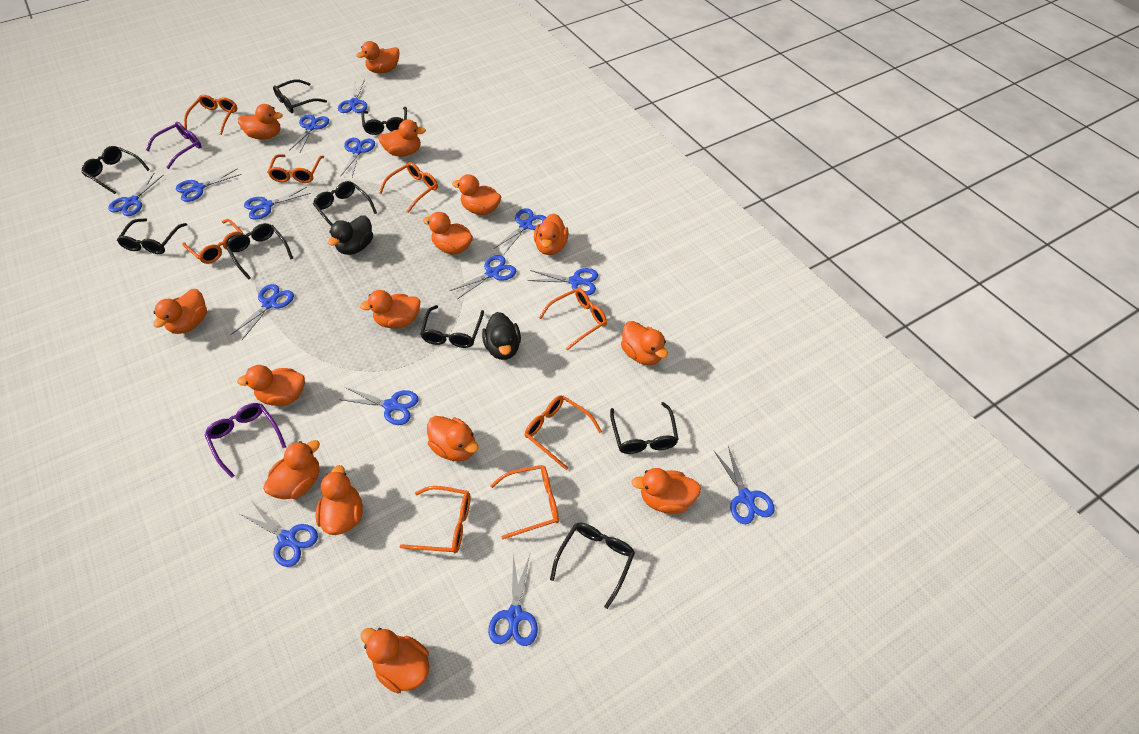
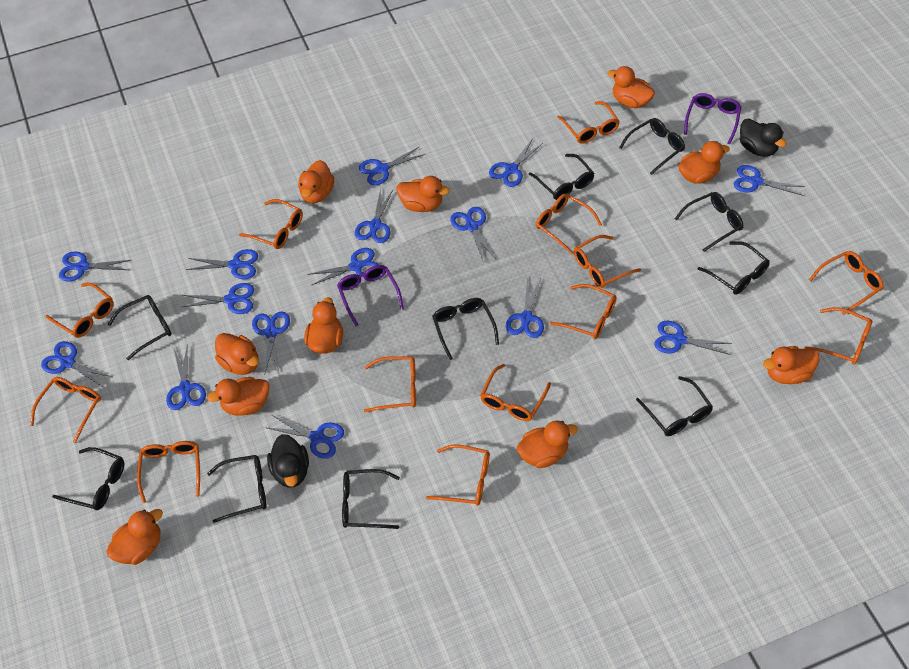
black glasses: [82,146,150,194] [117,218,187,254] [226,223,293,280] [273,79,327,113] [313,181,377,226] [361,107,407,135] [420,305,484,348] [550,523,635,609] [610,402,679,454] = 9 -> [52,447,124,510] [108,295,171,360] [207,455,266,523] [342,469,400,529] [432,298,499,360] [529,154,595,200] [619,118,685,175] [636,376,713,436] [675,192,743,252] [698,241,770,295] = 10
blue scissors: [108,173,164,216] [176,168,242,202] [230,284,294,340] [240,502,318,567] [244,187,311,220] [289,114,329,152] [338,79,367,113] [339,387,418,425] [340,138,375,177] [450,255,516,299] [488,553,538,646] [495,208,546,254] [528,268,598,295] [714,446,775,524] = 14 -> [41,341,112,388] [59,251,131,281] [166,345,206,410] [182,283,254,314] [186,249,258,279] [252,312,290,373] [267,415,344,459] [307,248,379,285] [355,189,393,243] [359,146,425,185] [450,207,496,263] [489,138,543,187] [506,277,544,338] [654,320,732,355] [734,165,805,196] = 15
orange duck: [153,289,207,334] [237,365,305,406] [238,104,283,140] [263,440,320,499] [315,465,363,535] [356,41,400,73] [360,290,421,328] [361,628,430,694] [378,119,426,156] [423,212,473,254] [427,416,479,461] [452,174,501,215] [534,213,569,255] [621,321,668,365] [631,468,701,514] = 15 -> [106,509,163,565] [207,377,269,416] [215,333,259,375] [298,160,334,203] [304,297,343,354] [397,176,450,212] [517,421,578,468] [607,66,655,108] [678,141,730,184] [763,346,820,384] = 10
orange glasses: [182,219,244,264] [184,95,237,135] [267,154,324,183] [379,162,438,213] [399,486,470,553] [490,465,559,539] [525,395,602,470] [539,288,607,351] = 8 -> [30,377,101,443] [46,283,114,338] [137,441,200,503] [239,199,303,249] [364,356,416,412] [426,444,490,506] [480,364,551,421] [536,193,602,255] [550,284,617,339] [557,101,620,144] [574,235,641,288] [804,307,872,365] [809,251,884,315] = 13

